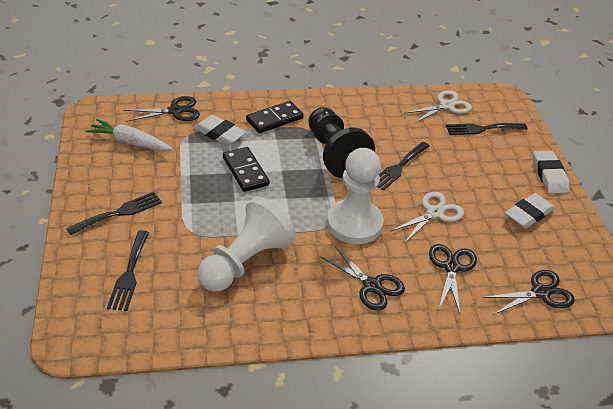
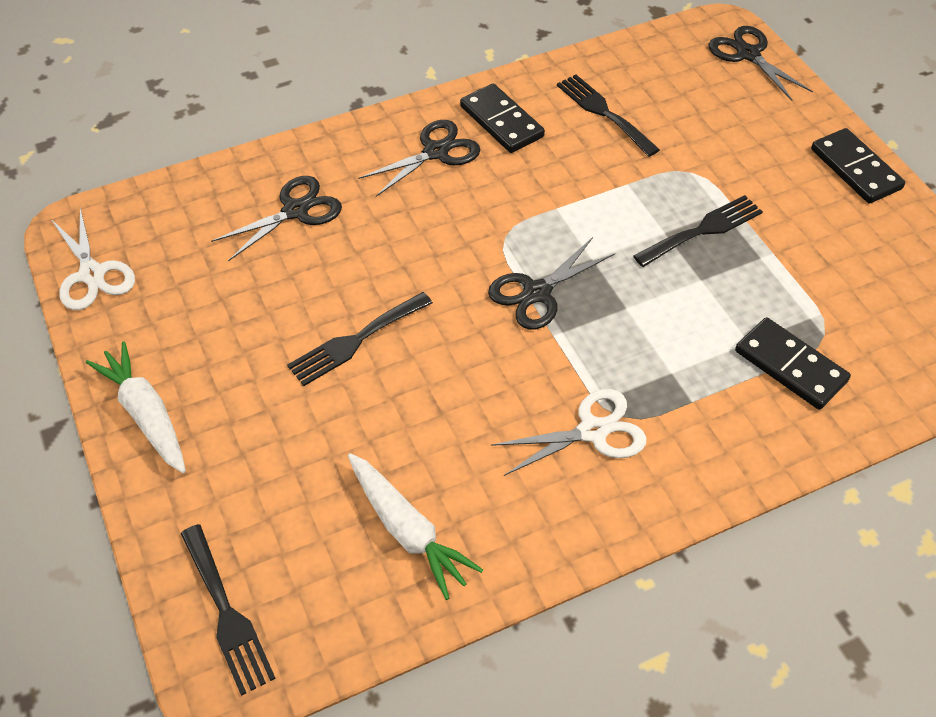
black domino: [223,147,270,192] [246,101,304,133] = 2 -> [460,83,545,153] [735,317,851,410] [811,128,905,203] = 3
black pawn: [309,107,375,178] = 1 -> none = 0
white carrot: [86,119,172,151] = 1 -> [86,341,186,473] [348,453,483,600] = 2
white eraser: [194,115,246,146] [505,193,555,229] [533,151,569,194] = 3 -> none = 0
white pawn: [198,197,296,292] [327,148,384,244] = 2 -> none = 0

